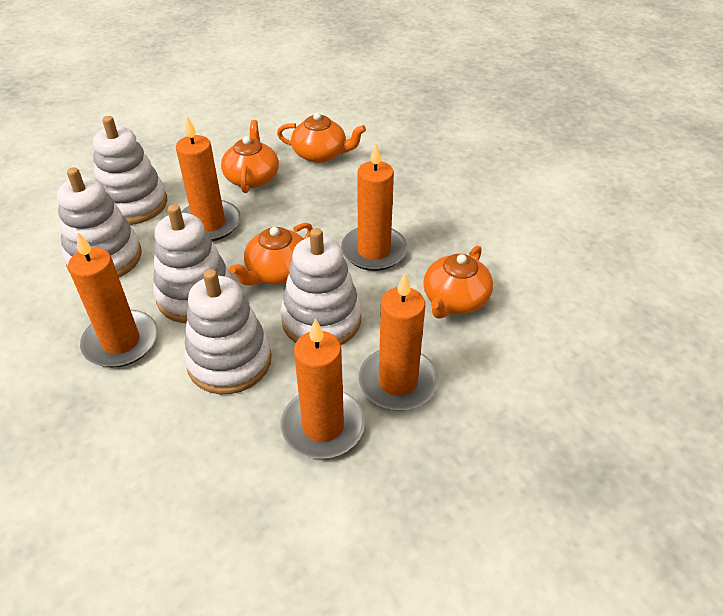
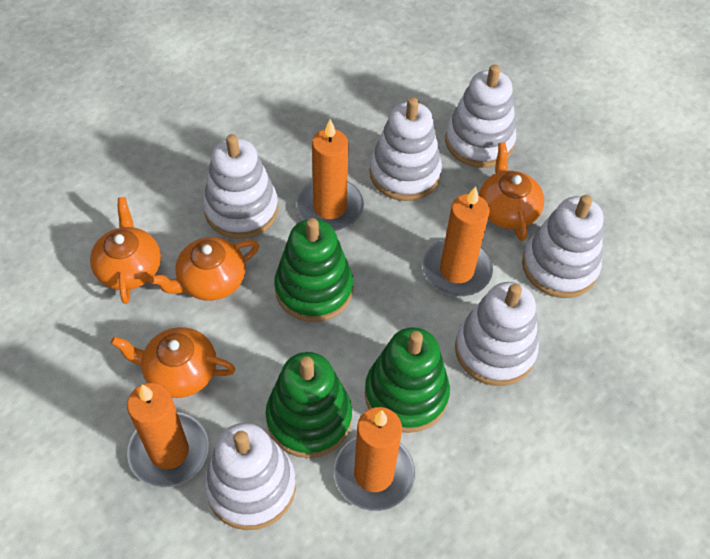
green stacking toy: none = 0 -> [265,352,352,458] [274,218,353,322] [365,327,450,433] = 3
orange candle: [68,231,158,367] [176,116,241,241] [281,319,365,459] [341,143,407,271] [359,273,438,410] = 5 -> [127,383,209,488] [296,119,364,231] [334,407,415,511] [423,186,493,296] = 4
white stacking toy: [57,167,142,277] [93,116,167,225] [153,204,232,323] [184,269,272,394] [280,228,361,345] = 5 -> [203,134,278,239] [204,423,296,530] [370,97,442,201] [445,64,516,168] [455,282,539,386] [522,195,603,298] = 6

